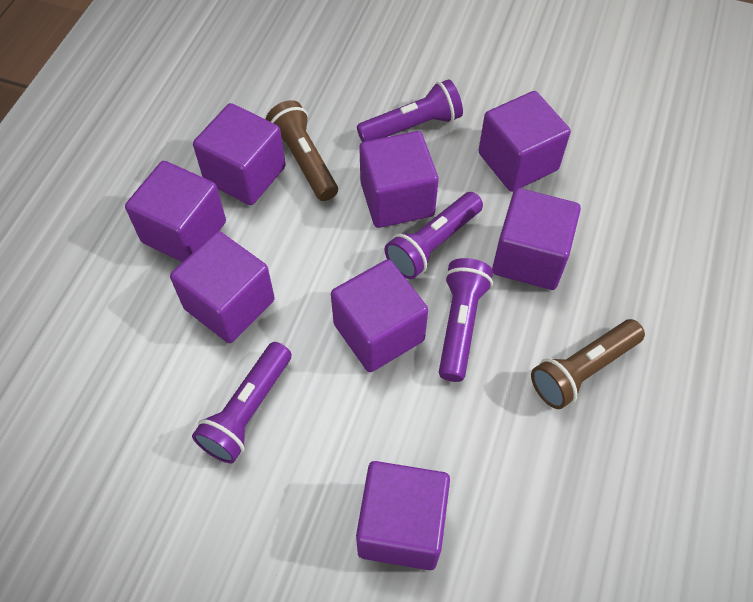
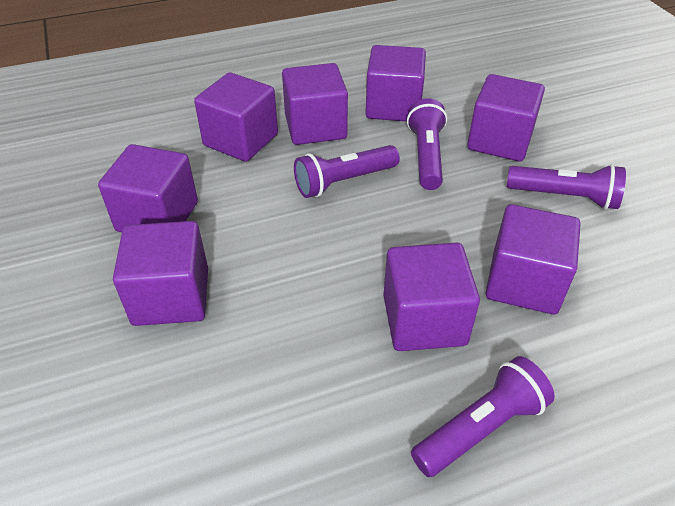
brown flashlight: [266,100,338,201] [531,319,645,409] = 2 -> none = 0

